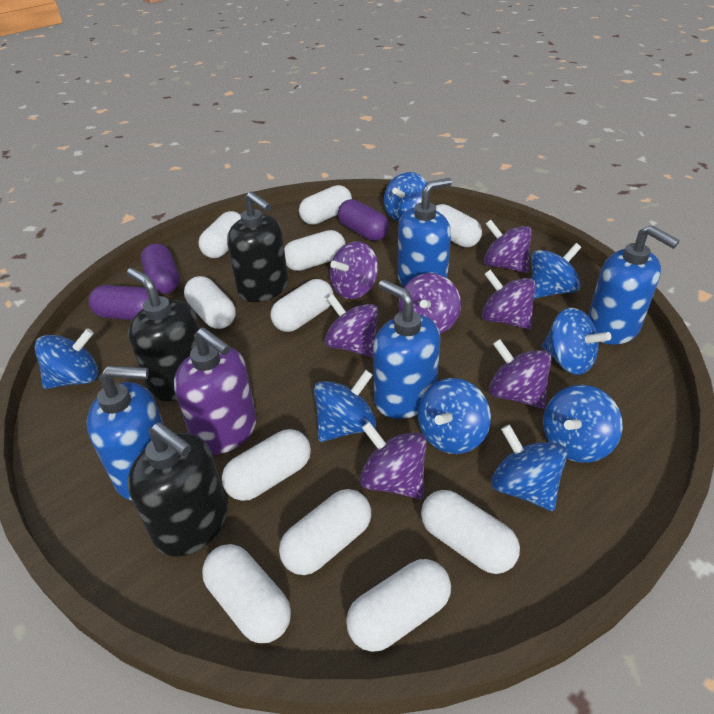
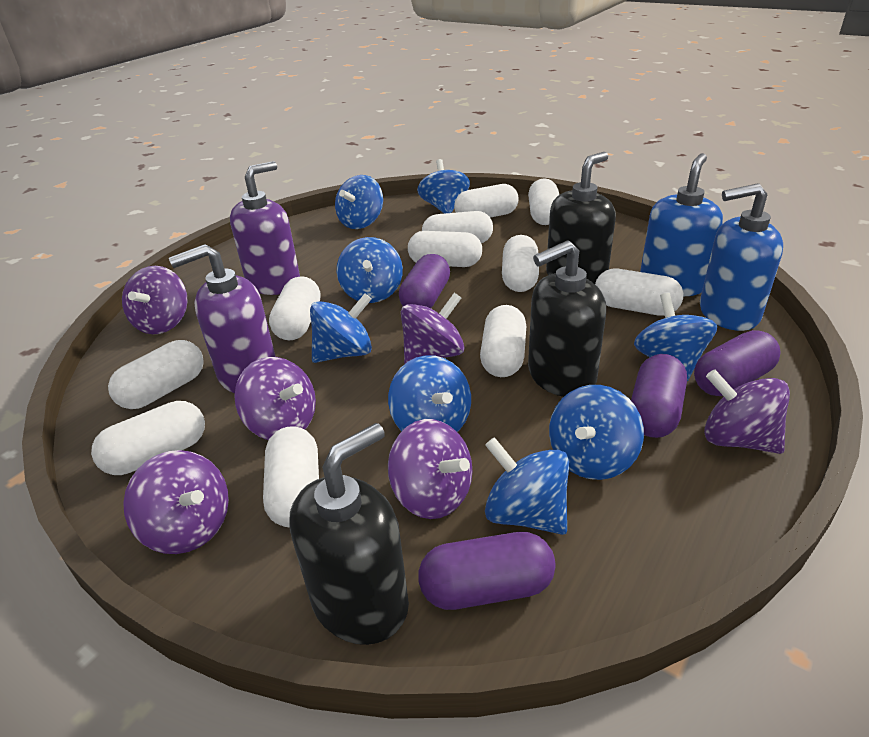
blue soap dispenser: [87,366,164,501] [373,280,441,419] [398,178,452,287] [588,225,680,345] = 4 -> [640,153,723,296] [700,183,783,331] = 2
purple capsule: [88,285,149,320] [141,243,179,294] [338,199,389,241] = 3 -> [399,254,450,308] [418,532,556,610] [631,354,687,438] [694,330,781,396] = 4
purple soap dispenser: [174,327,257,455] = 1 -> [169,244,276,393] [230,161,300,295] = 2
purple spinning top: [324,295,379,357] [330,241,378,299] [360,422,427,499] [399,273,461,334] [482,270,536,330] [484,220,532,273] [489,339,552,409] = 7 -> [122,266,188,334] [123,450,229,554] [234,357,316,440] [388,419,472,519] [401,293,465,364] [704,369,790,454] = 6

